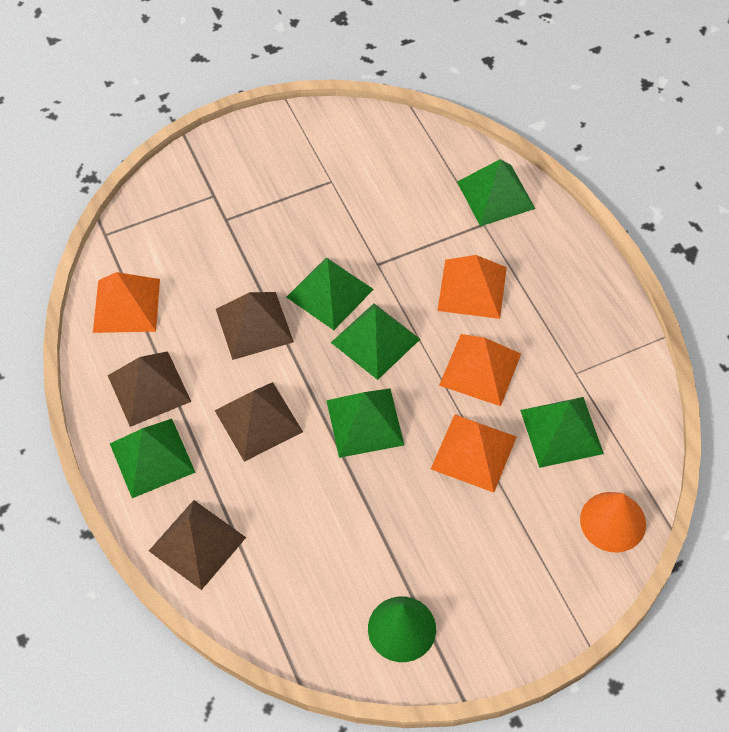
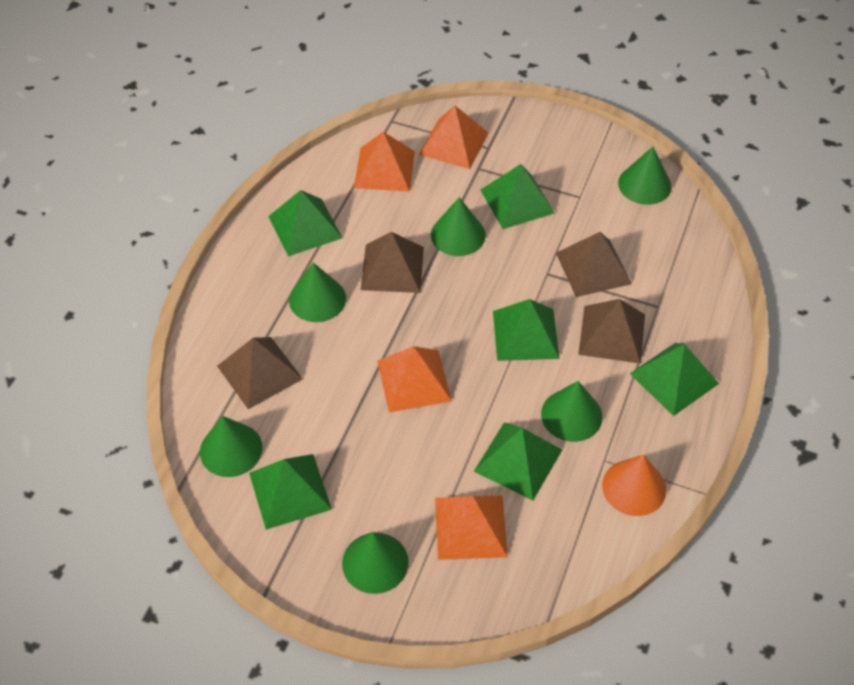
green cone: [368,596,436,662] = 1 -> [200,416,263,477] [289,262,346,322] [342,532,409,594] [431,197,486,256] [541,381,603,442] [618,147,672,205] = 6

